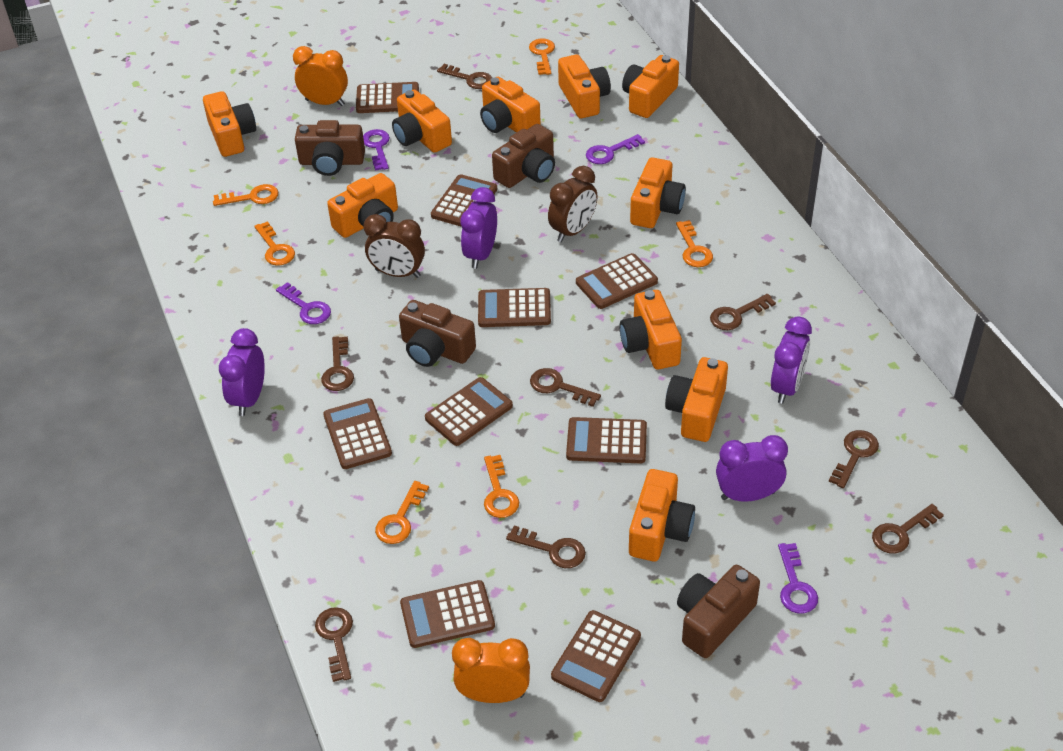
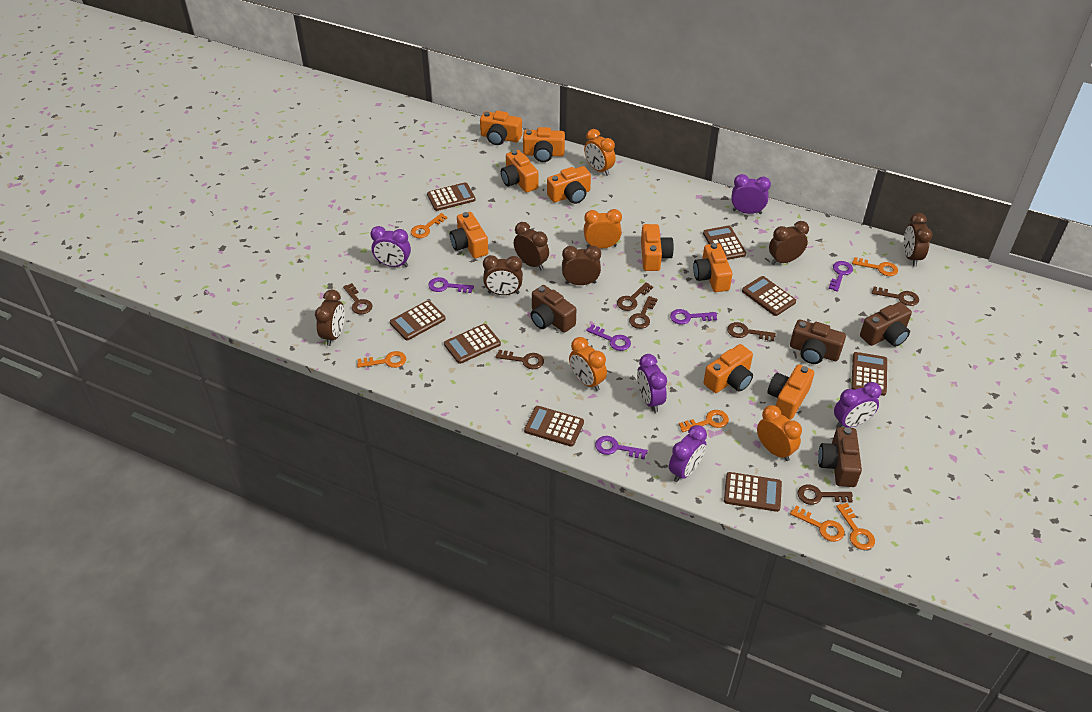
brown calculator: [323,398,392,469] [356,82,419,113] [400,580,495,648] [425,377,513,446] [431,174,497,227] [478,288,551,327] [551,610,641,702] [566,417,647,464] [576,253,658,309] = 9 -> [390,301,446,340] [427,182,475,211] [444,324,501,364] [524,406,584,447] [703,226,746,260] [724,472,782,512] [742,276,796,316] [851,352,887,396] = 8
brown clock: [363,214,425,278] [548,166,598,242] = 2 -> [315,290,345,346] [483,255,523,295] [514,222,549,270] [562,246,601,285] [769,221,809,265] [904,213,933,266] = 6
brown key: [315,607,353,682] [321,336,354,391] [437,64,492,89] [506,525,586,568] [530,368,601,407] [710,294,776,330] [829,430,879,488] [872,504,944,554] = 8 -> [343,283,373,314] [496,350,544,369] [617,282,653,311] [629,296,657,329] [727,322,776,341] [798,484,853,505] [872,287,919,306] = 7
orange camera: [203,91,256,157] [327,173,398,238] [392,89,452,153] [480,77,541,133] [558,54,611,118] [619,290,682,369] [622,55,679,118] [629,469,695,561] [630,157,686,228] [665,357,728,442] = 10 -> [450,212,488,258] [480,111,522,145] [501,150,539,193] [523,127,565,162] [547,166,591,204] [641,224,674,271] [693,243,732,292] [704,344,753,393] [768,365,814,420] = 9
orange clock: [293,46,348,106] [452,638,530,703] = 2 -> [569,337,607,391] [584,129,616,176] [584,209,622,249] [757,405,802,461] = 4
purple clock: [219,328,265,416] [460,187,497,269] [716,435,788,502] [771,316,812,404] = 4 -> [370,226,411,267] [637,354,667,412] [669,425,707,482] [731,174,771,214] [834,382,882,428] = 5
purple key: [276,282,331,324] [363,129,390,171] [586,134,645,164] [778,543,818,614] = 4 -> [428,277,474,293] [586,324,631,351] [595,436,648,459] [670,309,717,325] [828,261,853,292] = 5

